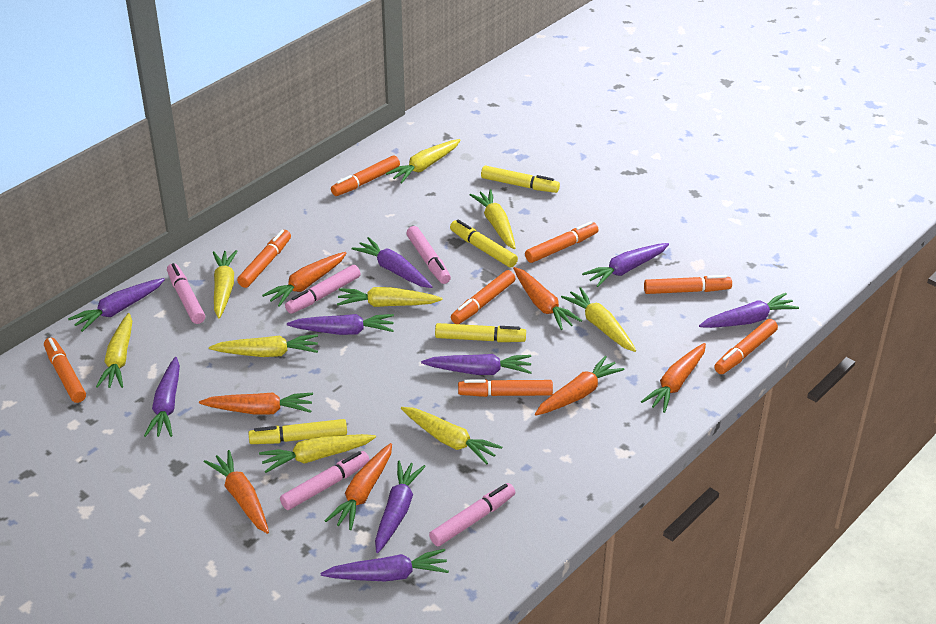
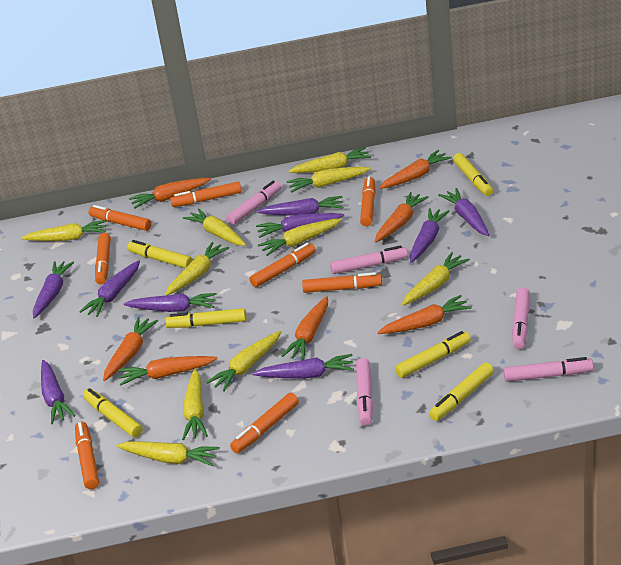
yellow carrot: [96,313,132,388] [209,334,318,357] [213,250,237,318] [259,434,376,473] [337,287,442,307] [386,139,461,183] [401,407,502,464] [469,189,516,249] [561,287,636,352] = 9 -> [21,220,107,241] [116,442,220,466] [165,242,229,295] [182,369,208,440] [183,208,246,246] [206,331,281,392] [258,218,342,256] [287,167,371,192] [288,147,371,173] [402,252,470,306] = 10
yellow marker: [248,419,347,444] [435,323,526,342] [450,220,518,268] [481,166,560,193] = 4 -> [83,388,143,437] [127,240,193,268] [165,308,246,328] [395,331,471,378] [429,363,494,421] [453,153,493,196] = 6

